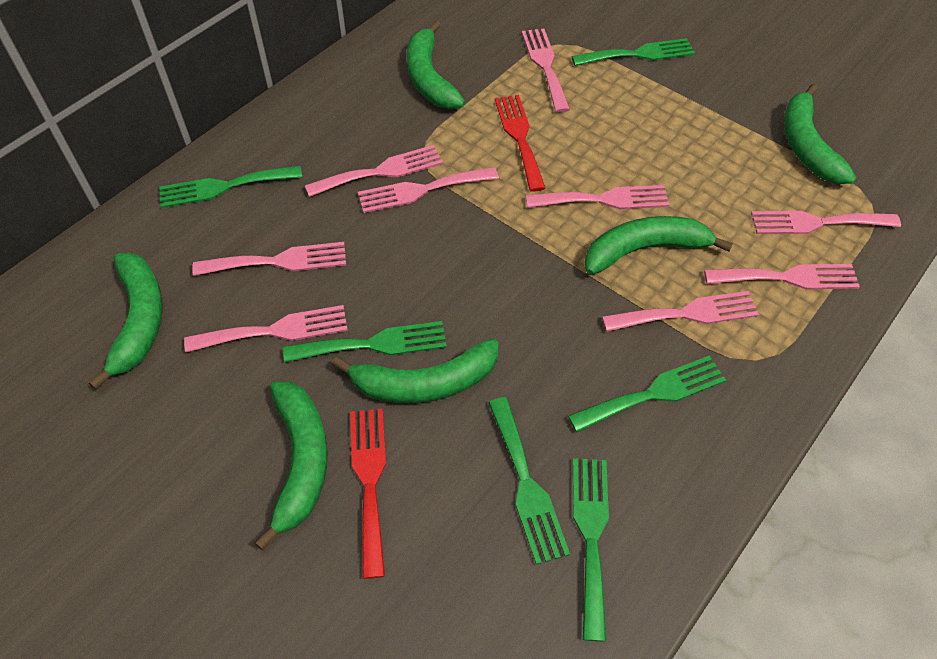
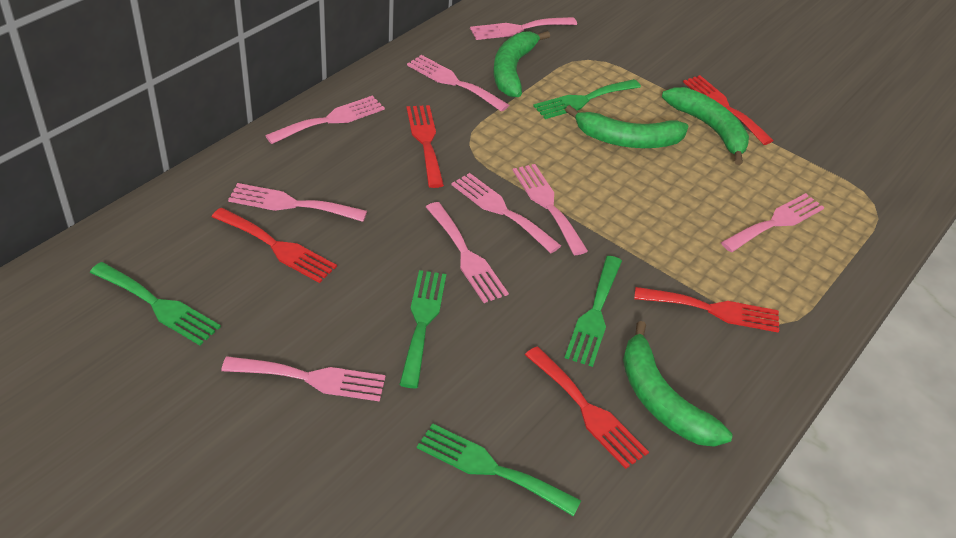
green banana: [89,253,163,390] [255,381,328,550] [332,339,499,403] [407,21,465,109] [585,216,733,275] [784,84,856,184] = 6 -> [494,31,550,97] [565,105,688,148] [623,321,733,447] [662,87,749,165] = 4
green fork: [159,166,302,208] [283,321,447,363] [488,397,570,565] [568,356,726,432] [571,38,695,66] [573,458,609,641] = 6 -> [90,262,221,346] [399,270,446,388] [417,423,582,517] [533,79,641,119] [565,256,622,367] = 5
red fork: [350,409,386,579] [495,95,546,192] = 2 -> [212,208,337,283] [406,105,444,188] [525,346,649,469] [634,287,779,333] [683,75,774,145] = 5

